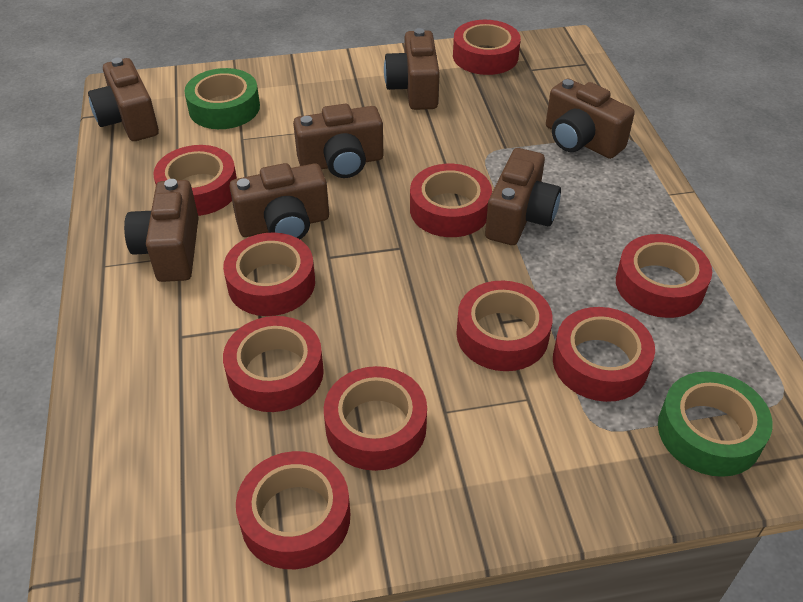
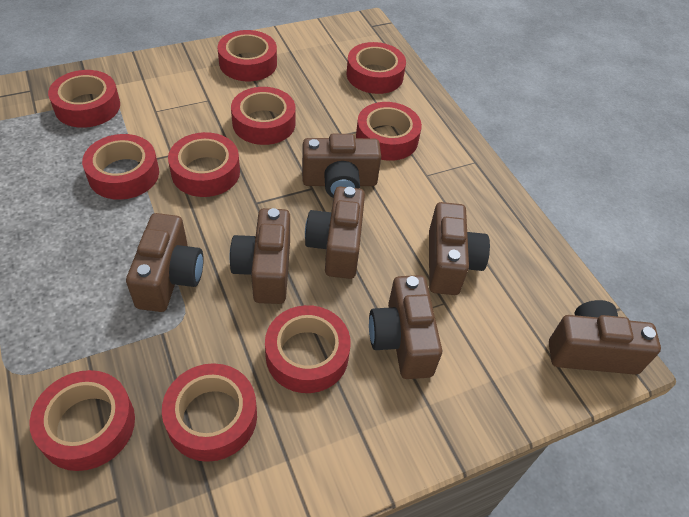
green tape: [184,68,260,129] [658,371,773,477] = 2 -> none = 0

